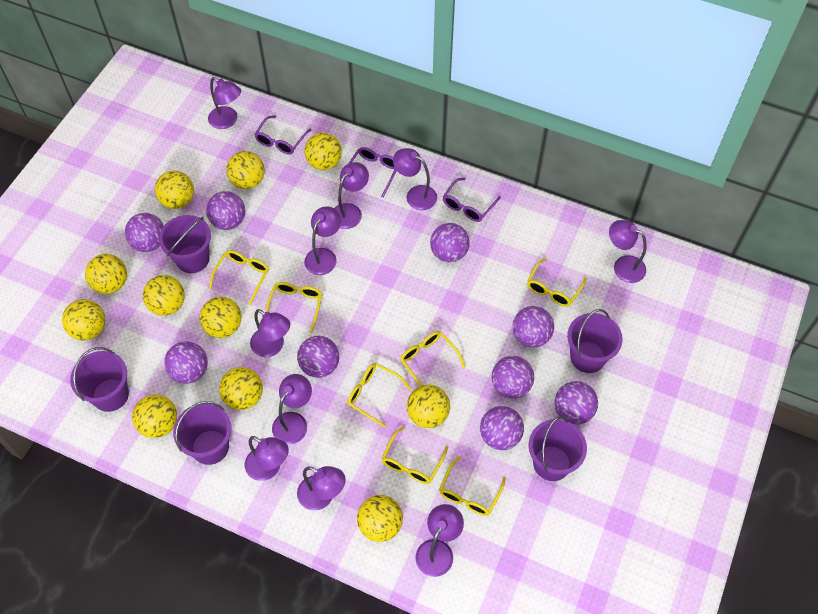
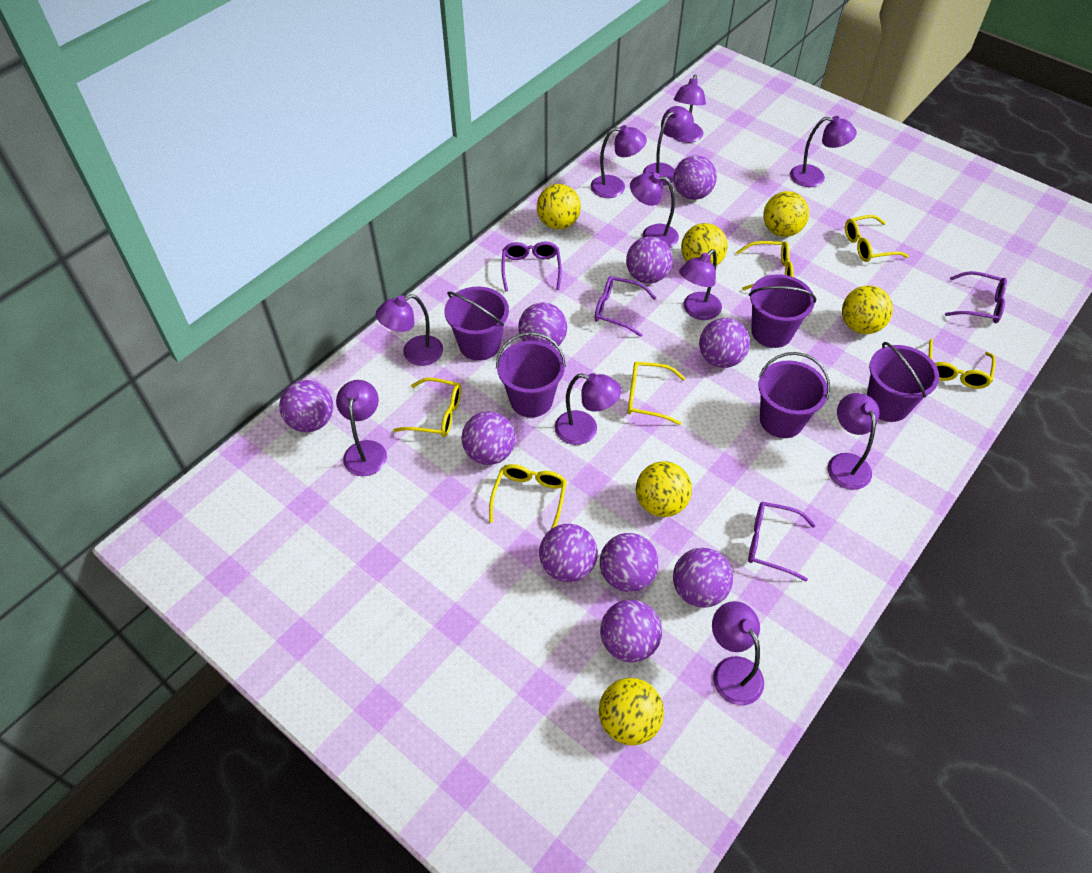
purple ball: [125,213,164,252] [164,341,208,384] [206,191,245,230] [297,336,339,378] [430,223,470,262] [480,406,524,450] [492,356,534,398] [513,306,554,347] [554,381,598,425] = 9 -> [279,380,333,432] [462,411,515,465] [518,303,567,348] [539,524,598,582] [600,533,659,592] [600,600,662,662] [626,237,673,283] [673,155,717,200] [673,548,733,608] [699,318,750,368] = 10
purple glasses: [254,115,311,155] [348,147,397,198] [443,178,501,222] = 3 -> [501,242,562,291] [594,276,656,337] [748,502,816,581] [945,271,1007,323] = 4
purple lamp: [208,77,241,129] [245,436,289,481] [250,309,290,357] [272,374,312,445] [297,466,346,511] [304,206,341,275] [334,162,369,229] [393,148,437,210] [415,504,464,577] [609,220,646,283] = 10 -> [336,380,387,476] [376,294,443,366] [555,373,621,445] [591,125,647,198] [630,173,679,248] [643,106,694,185] [674,74,706,143] [679,249,722,320] [712,601,764,705] [790,116,857,187] [828,393,880,490] = 11
yellow ball: [62,299,105,340] [85,254,127,294] [132,394,177,438] [143,275,185,316] [155,171,194,209] [200,297,242,338] [219,367,263,410] [226,151,265,189] [304,133,342,170] [357,495,403,542] [407,385,450,428] = 11 -> [537,184,581,229] [599,678,664,745] [636,461,692,517] [681,223,728,266] [763,191,809,237] [842,285,893,334] = 6
yellow glasses: [209,250,269,305] [265,282,322,333] [347,363,411,428] [381,426,448,484] [400,331,465,386] [439,456,506,516] [527,258,587,307] = 7 -> [394,378,461,437] [489,464,567,529] [628,362,685,425] [736,241,794,290] [845,215,909,262] [929,339,996,389] = 6

